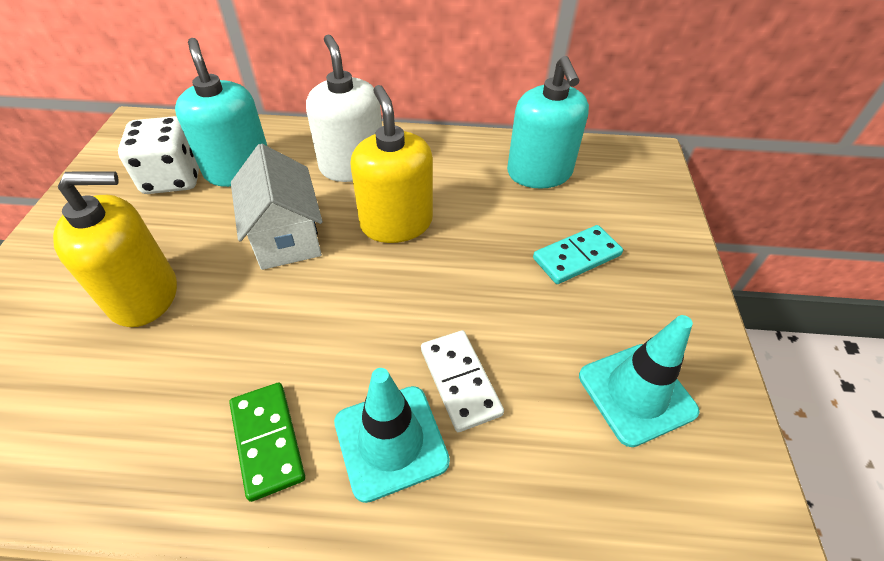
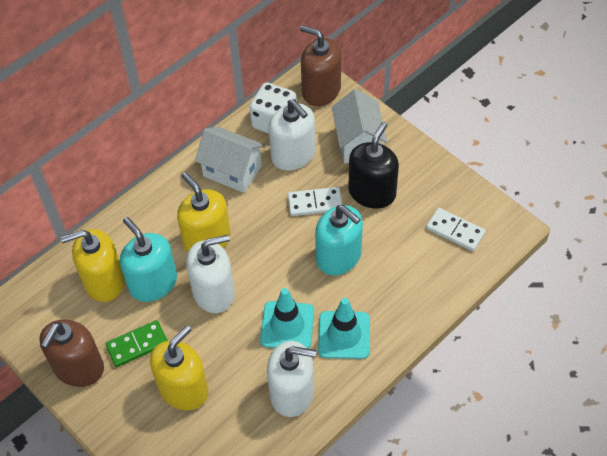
black soap dispenser: none = 0 -> [348,122,399,208] = 1
brown soap dispenser: none = 0 -> [39,320,104,387] [300,25,341,106] = 2
turquoise domino: [533,225,623,284] = 1 -> none = 0
white domino: [421,330,504,432] = 1 -> [288,187,342,216] [426,208,486,251] = 2
white house: [231,144,323,270] = 1 -> [195,127,265,193] [332,89,387,163] = 2
white soap dispenser: [306,34,382,182] = 1 -> [186,235,235,313] [267,341,316,417] [269,99,315,171] = 3
yellow soap dispenser: [53,171,177,327] [351,85,433,243] = 2 -> [61,229,125,302] [150,325,208,410] [177,172,231,253] = 3

